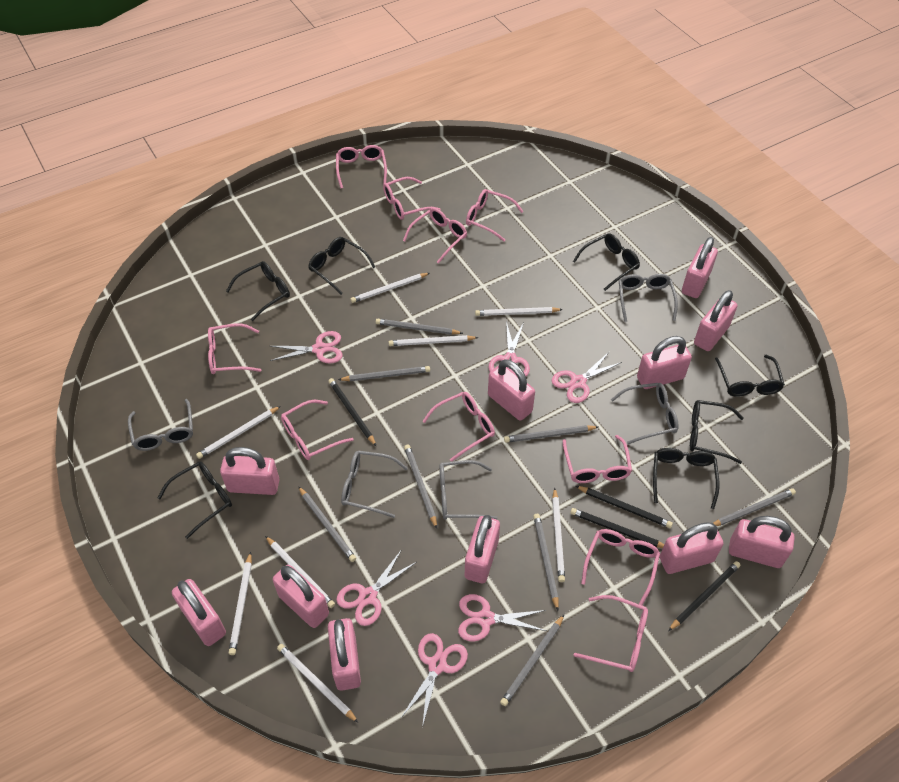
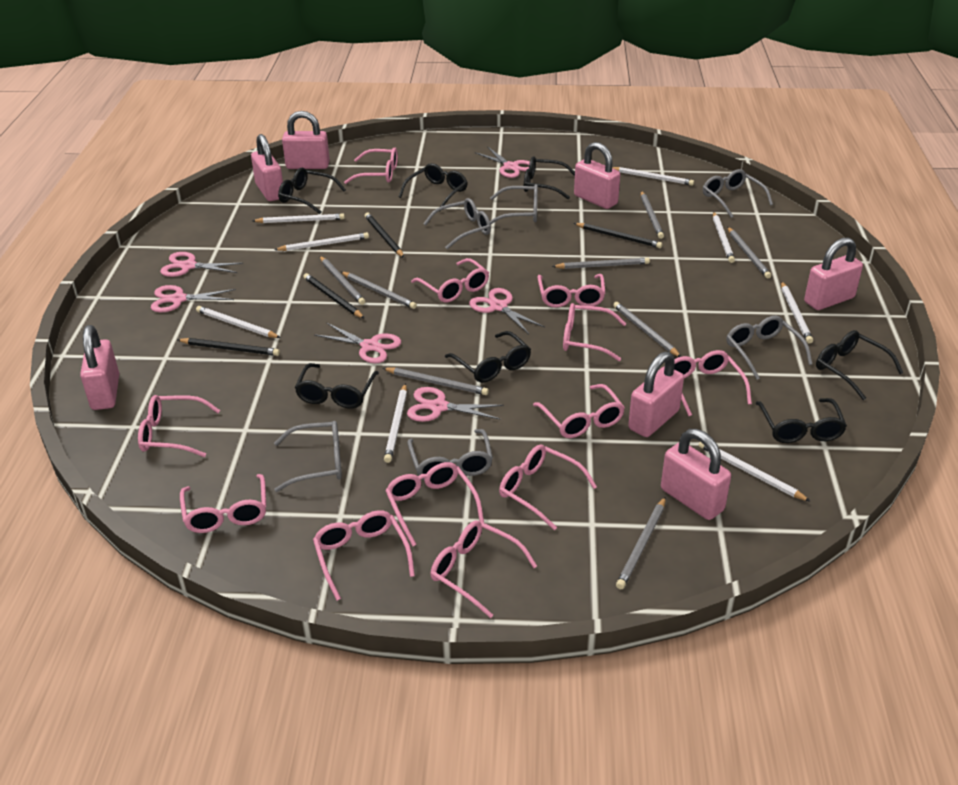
grey glasses: [128,399,193,451] [341,451,408,518] [439,460,497,520] [611,383,678,444] [619,274,678,322] = 5 -> [274,421,342,492] [407,429,493,480] [423,198,491,249] [490,184,538,224] [703,169,773,218] [726,316,812,380] = 6
pink glasses: [208,323,261,374] [281,400,354,460] [336,145,387,188] [383,177,440,220] [403,208,467,264] [422,392,495,462] [466,189,524,242] [563,435,632,483] [574,595,648,672] [581,529,660,605] = 10 -> [138,395,220,457] [180,474,266,533] [313,510,415,601] [344,148,398,184] [385,462,484,547] [411,258,489,303] [431,521,537,618] [499,444,597,530] [533,384,625,438] [537,274,605,308] [563,303,626,361] [674,350,752,416] = 12
pink padlock: [172,579,226,646] [220,447,279,495] [273,565,329,628] [328,618,361,690] [465,515,500,583] [488,359,535,421] [637,336,692,389] [660,522,724,574] [682,237,718,298] [694,290,737,351] [729,516,795,568] = 11 -> [80,325,119,410] [251,134,283,201] [282,111,330,169] [574,142,620,209] [628,352,684,437] [661,429,731,520] [804,237,863,310] = 7

